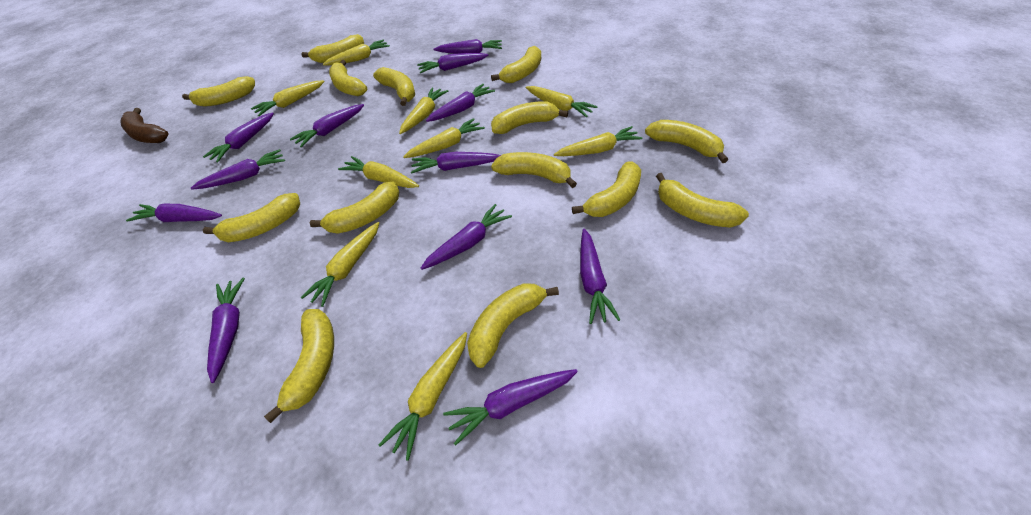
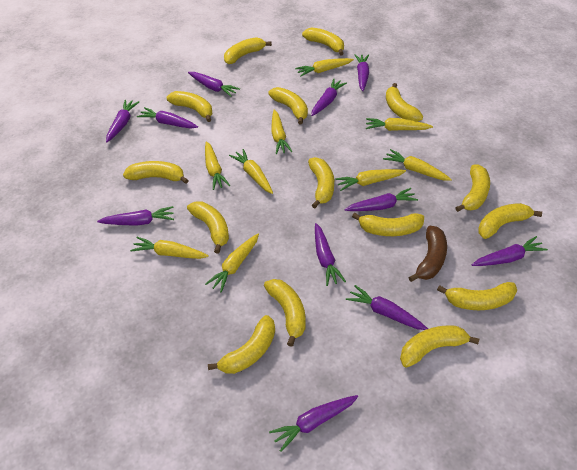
purple carrot: [126,204,222,222] [191,149,285,190] [203,112,274,162] [207,278,245,383] [290,104,364,147] [411,152,501,174] [417,53,488,73] [421,204,512,270] [426,84,495,122] [433,39,502,54] [443,369,578,446] [580,229,620,324] = 12 -> [97,206,174,226] [106,100,139,142] [137,107,198,129] [188,72,240,97] [269,395,358,452] [311,79,347,116] [315,223,346,286] [344,188,418,211] [346,285,428,330] [355,54,369,91] [472,236,548,266] = 11
yellow banana: [182,76,255,107] [203,193,300,242] [264,309,334,423] [301,34,364,63] [310,181,399,234] [329,60,367,96] [373,67,415,106] [467,283,559,368] [491,46,541,83] [491,101,568,134] [491,152,577,188] [572,161,641,217] [645,120,728,163] [656,173,749,228] = 14 -> [123,161,189,184] [167,91,212,122] [187,201,229,254] [208,315,275,374] [224,37,272,64] [264,279,306,347] [268,87,308,125] [302,28,344,56] [308,157,334,208] [352,213,424,236] [386,83,423,122] [400,325,479,368] [437,282,517,310] [455,164,490,212] [478,203,542,239] = 15

